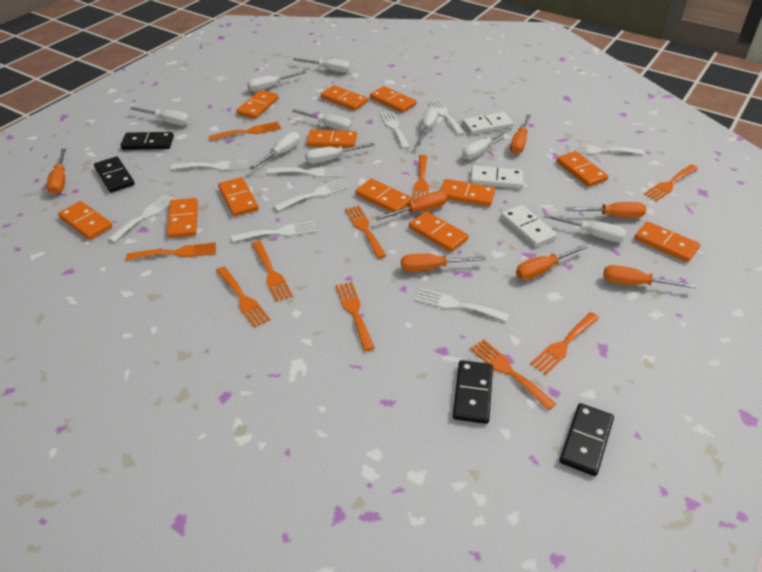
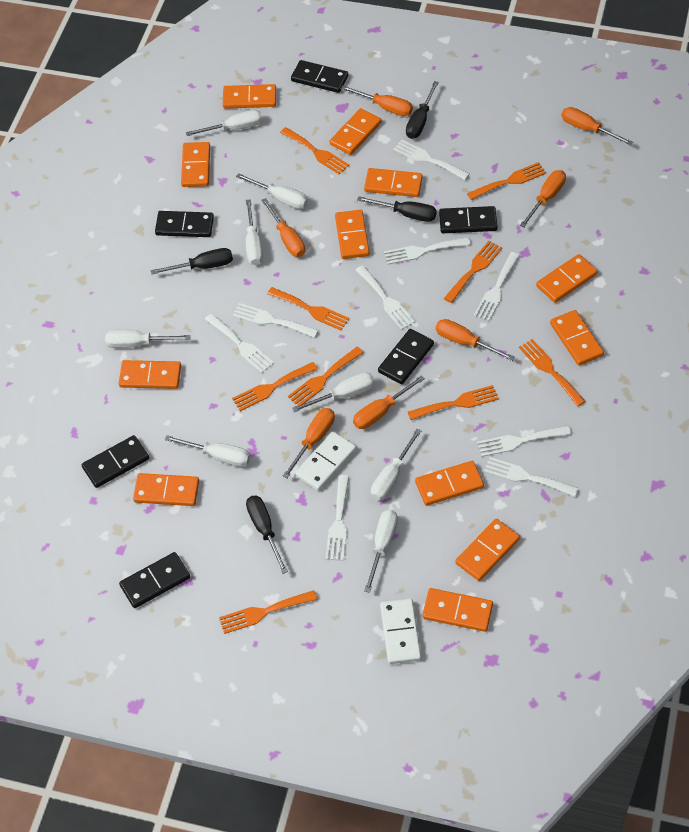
black domino: [94,156,135,193] [120,132,174,150] [453,360,493,424] [559,403,614,476] = 4 -> [82,435,149,488] [119,552,190,608] [155,211,214,237] [291,60,348,93] [378,329,434,384] [439,206,498,233] = 6
black screwdriver: none = 0 -> [151,248,233,274] [246,496,288,574] [357,196,437,222] [406,81,439,139] = 4
orange fork: [126,242,216,260] [209,122,281,141] [216,266,270,328] [252,241,293,302] [335,282,375,351] [345,206,386,259] [413,155,429,202] [470,339,556,410] [530,312,599,375] [644,165,698,201] = 10 -> [219,590,317,634] [232,362,318,411] [267,287,349,331] [280,127,349,174] [288,347,364,406] [408,385,499,420] [444,241,502,303] [467,162,546,200] [519,339,585,406] = 9
white domino: [462,112,514,135] [470,166,523,189] [501,205,557,247] = 3 -> [295,431,356,491] [380,599,421,664] = 2
white screwdriver: [130,107,190,126] [247,71,306,92] [249,132,300,170] [292,109,352,131] [293,58,350,73] [305,143,375,164] [416,107,439,146] [462,128,512,160] [544,214,626,242] = 9 -> [105,330,191,348] [165,435,250,467] [186,110,262,136] [236,173,308,209] [246,199,263,265] [292,372,375,412] [364,510,398,593] [371,429,421,501] = 8

